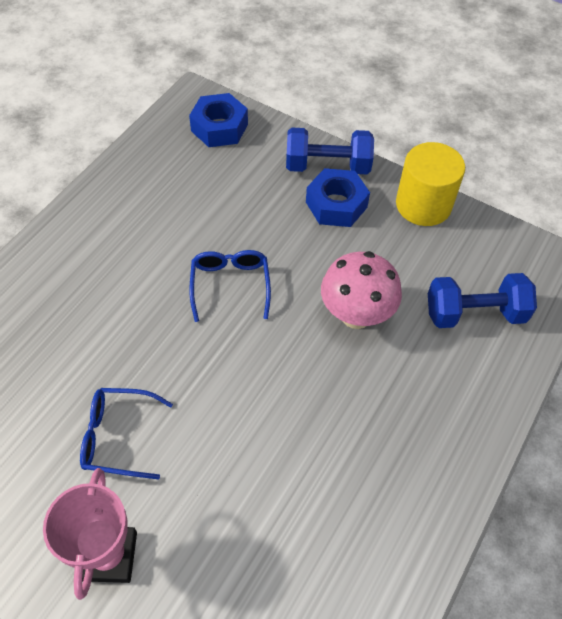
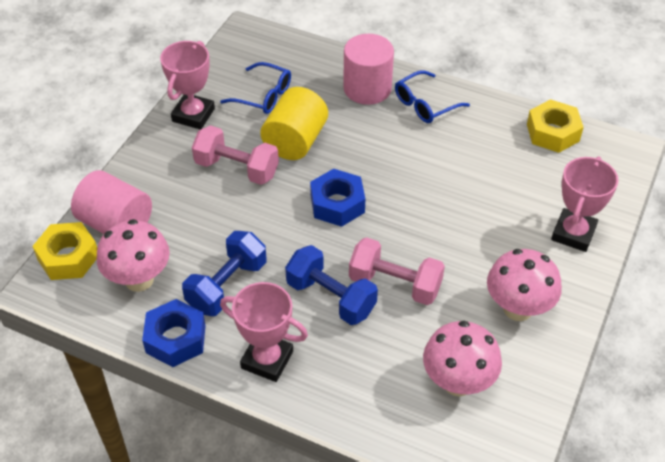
pink cylinder: none = 0 -> [71,170,152,234] [343,34,394,105] = 2
pink dumbbell: none = 0 -> [192,125,279,185] [349,237,445,305] = 2
pink mushroom: [321,251,402,329] = 1 -> [96,219,170,292] [423,321,502,397] [487,249,562,321] = 3
pink trophy: [43,468,137,600] = 1 -> [160,41,215,130] [220,282,308,382] [551,156,618,252] = 3
yellow nut: none = 0 -> [32,222,97,280] [527,99,584,153] = 2

